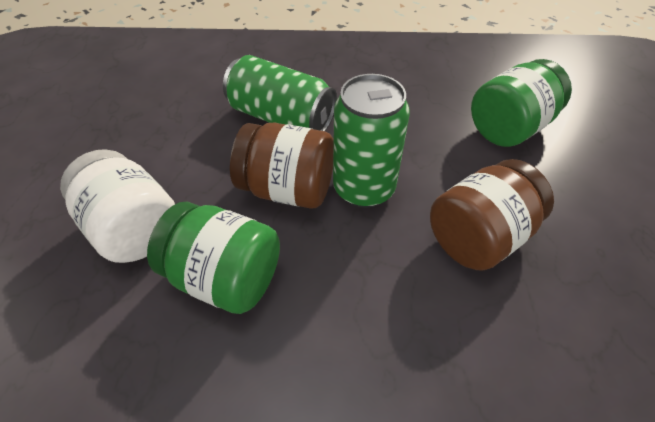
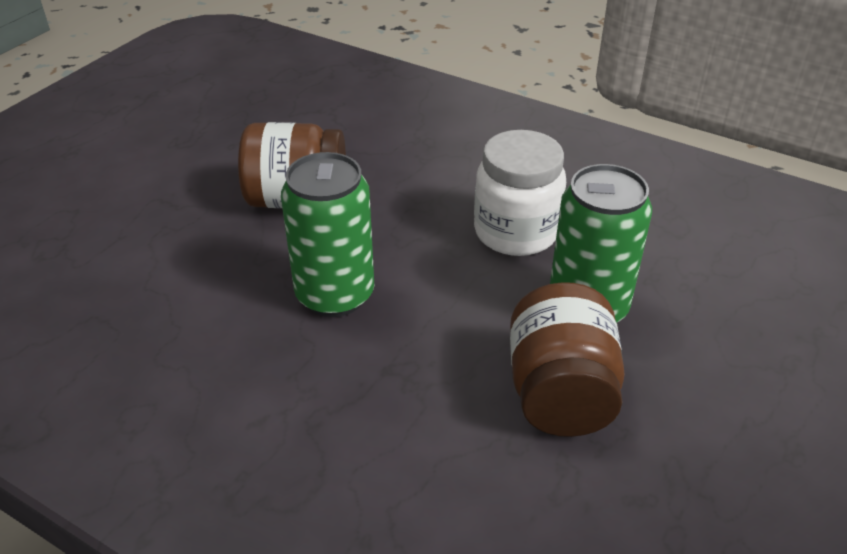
green jar: [147,201,280,314] [471,59,572,147] = 2 -> none = 0

